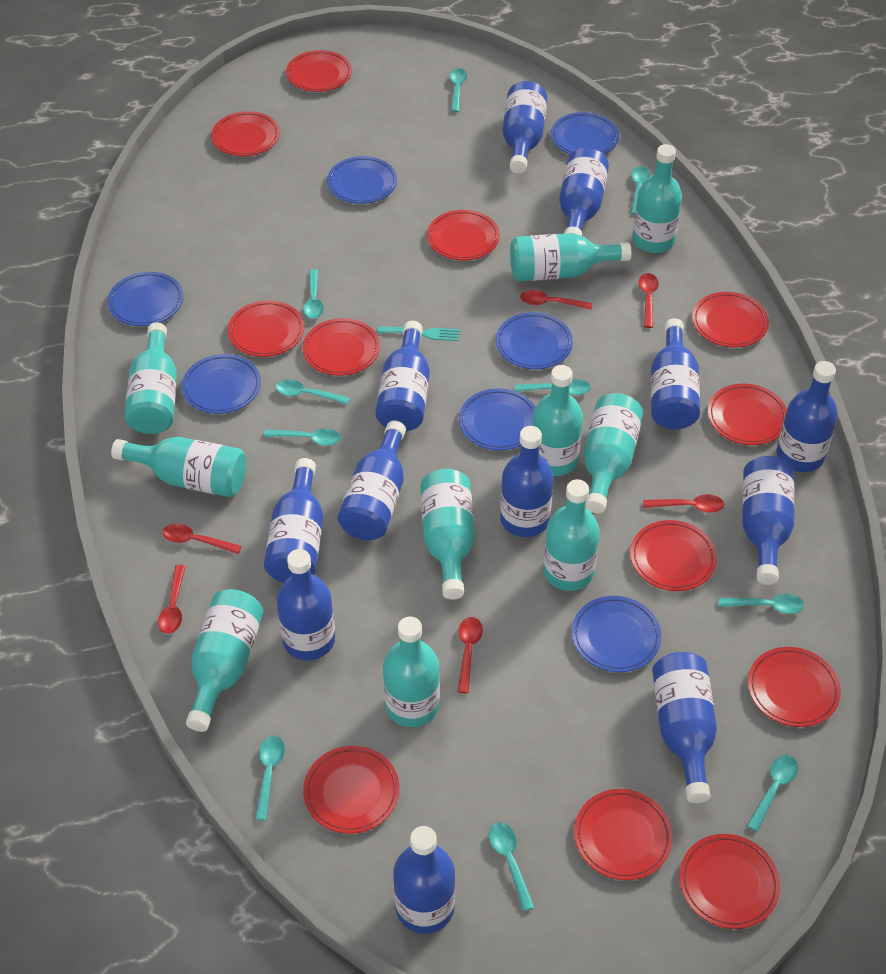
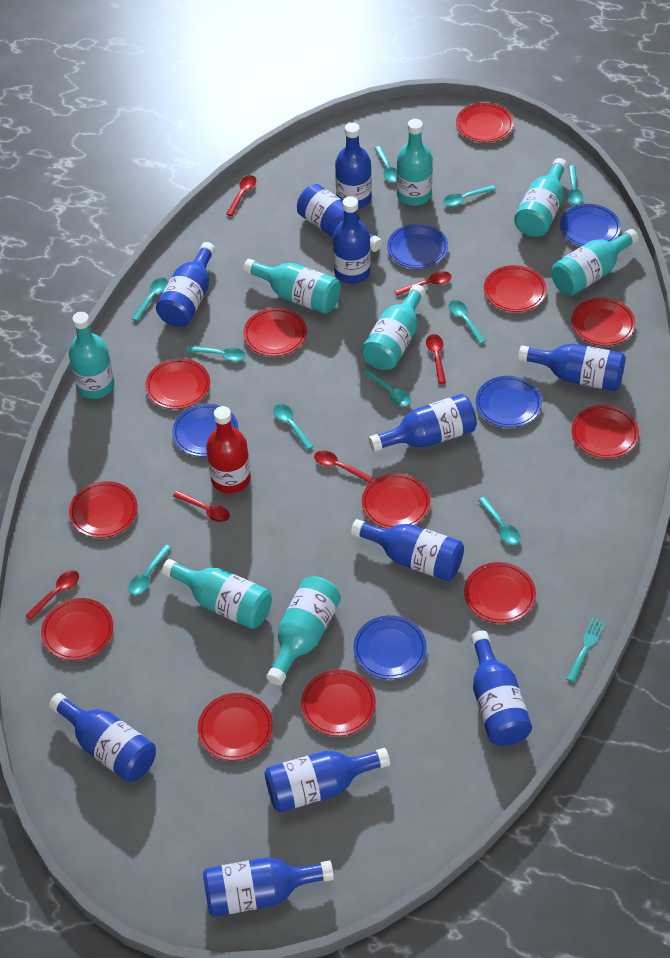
blue bottle: [264,458,323,583] [277,549,335,660] [338,421,406,540] [376,321,430,431] [393,826,455,934] [500,426,554,537] [503,81,547,174] [559,148,609,236] [651,318,700,430] [652,652,717,803] [742,456,795,585] [777,361,838,472] = 12 -> [49,693,156,782] [156,242,216,327] [203,857,334,917] [265,748,390,812] [297,184,382,252] [333,196,371,284] [335,122,372,209] [351,519,464,581] [369,394,477,452] [471,631,532,746] [518,344,626,391] = 11
blue plate: [107,272,183,326] [182,354,261,414] [327,156,397,204] [459,389,536,450] [496,312,573,369] [551,112,619,154] [572,596,662,672] = 7 -> [172,404,238,457] [353,615,427,679] [387,224,448,268] [476,376,542,428] [560,204,621,247] = 5
red bottle: none = 0 -> [206,406,251,494] = 1
turquoise bottle: [111,437,246,497] [124,322,177,434] [186,589,264,732] [383,616,440,727] [420,469,475,600] [510,233,632,281] [532,365,583,476] [543,479,600,591] [583,393,643,514] [632,144,682,253] = 10 -> [69,312,115,399] [162,559,272,629] [243,259,341,314] [266,576,341,686] [362,284,426,370] [397,119,433,206] [514,158,567,237] [551,229,639,296] = 8

